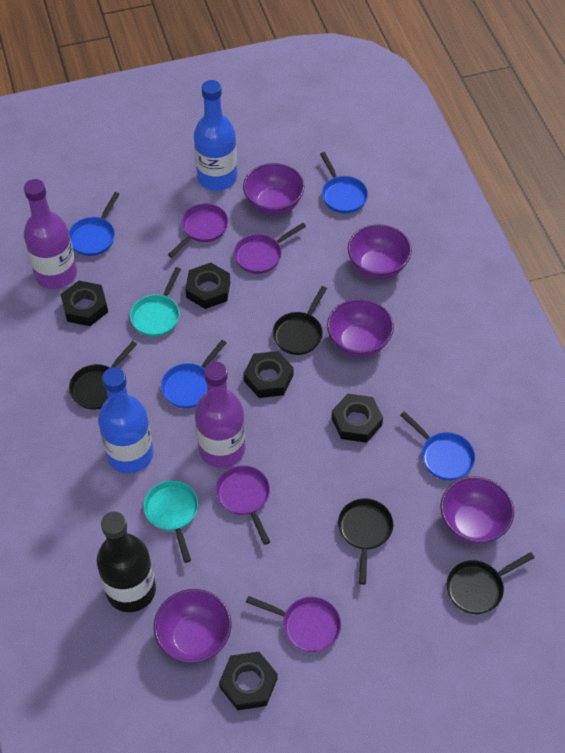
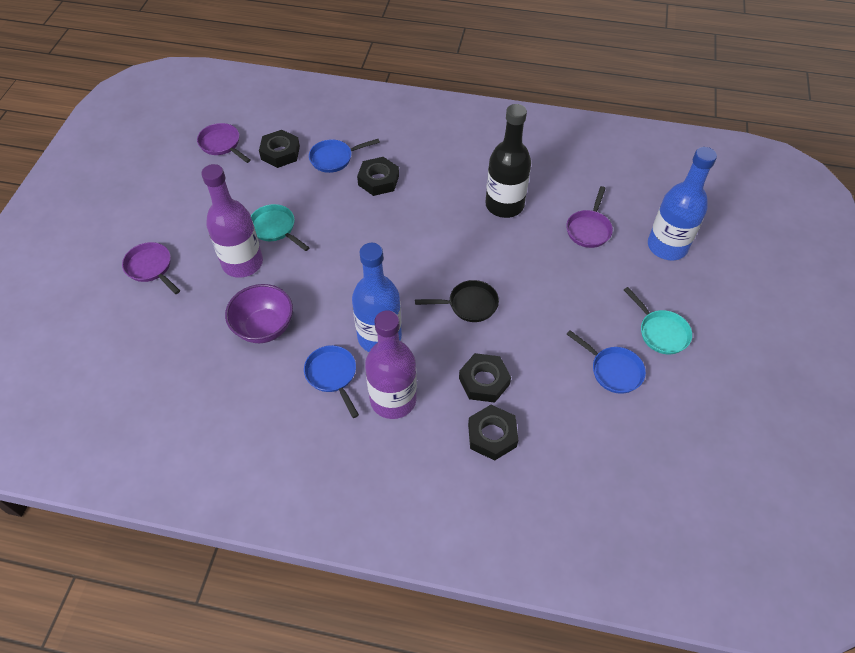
black nut: [60,281,108,326] [185,263,230,309] [219,652,277,710] [243,351,294,398] [331,394,383,443] = 5 -> [259,130,300,168] [357,157,399,196] [459,353,511,403] [468,405,518,461] = 4
black pan: [69,341,137,410] [273,286,327,355] [338,498,393,585] [447,552,535,614] = 4 -> [415,280,499,322] = 1
blue pan: [69,192,120,256] [161,340,226,408] [320,152,368,213] [400,411,475,480] = 4 -> [304,345,359,418] [309,139,380,173] [567,330,646,394] = 3
purple bowl: [154,589,231,663] [243,163,305,215] [327,299,394,357] [348,224,412,279] [440,476,514,544] = 5 -> [225,284,293,343] = 1
purple pan: [168,203,228,258] [216,465,270,545] [234,223,306,274] [246,596,341,652] = 4 -> [122,242,180,294] [197,123,251,163] [566,186,613,248] = 3

